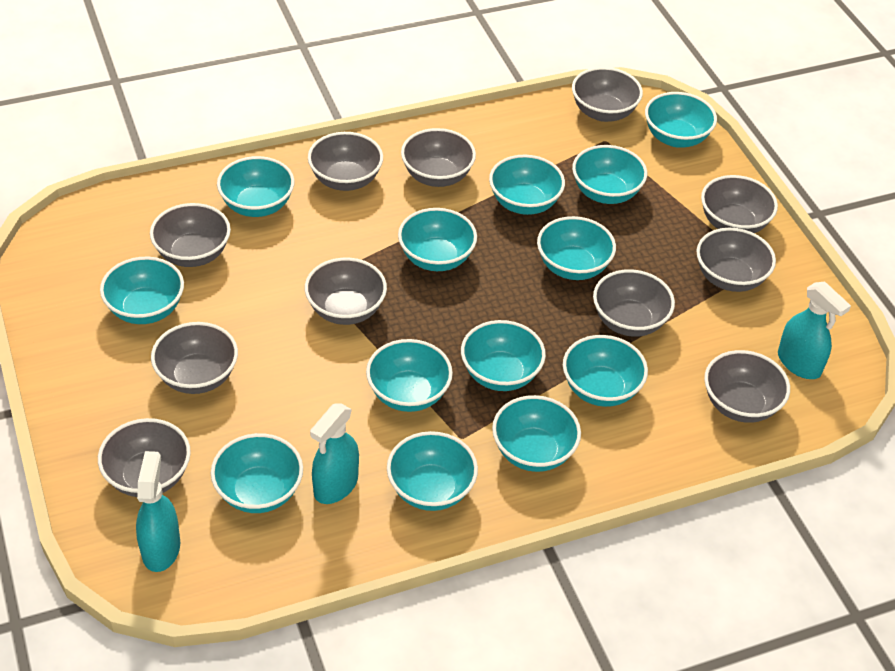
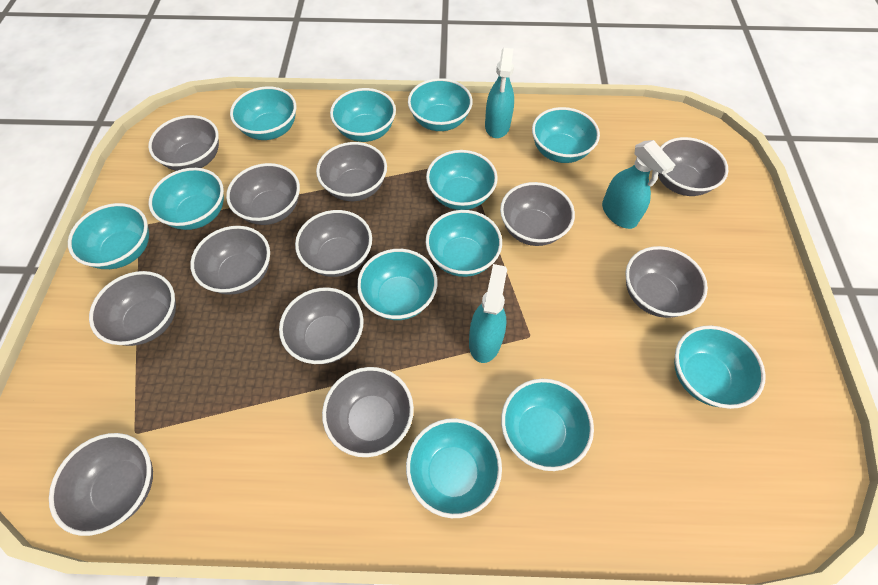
grey bowl: [98,418,191,497] [150,203,231,267] [151,322,238,394] [305,258,387,325] [308,132,383,191] [401,128,476,187] [572,67,643,122] [593,269,675,337] [696,228,776,292] [701,175,778,233] [704,350,790,423] = 11 -> [49,433,153,536] [89,271,176,346] [148,115,219,171] [190,226,270,295] [226,163,300,225] [279,287,364,364] [295,210,372,277] [316,142,387,201] [322,367,414,457] [500,182,575,246] [626,246,708,318] [658,137,728,196] = 12
turquoise bowl: [100,257,184,324] [211,433,303,513] [217,156,294,217] [366,339,453,412] [387,431,478,511] [398,208,477,271] [461,320,546,391] [489,155,565,215] [492,395,581,472] [537,216,616,280] [563,335,648,407] [572,145,647,204] [645,92,717,148] = 13 -> [68,203,149,269] [149,168,224,230] [230,86,296,140] [330,88,396,142] [357,249,438,320] [406,418,502,518] [408,78,473,131] [426,150,498,210] [426,210,502,277] [501,379,594,471] [532,107,600,163] [674,325,766,409] = 12

